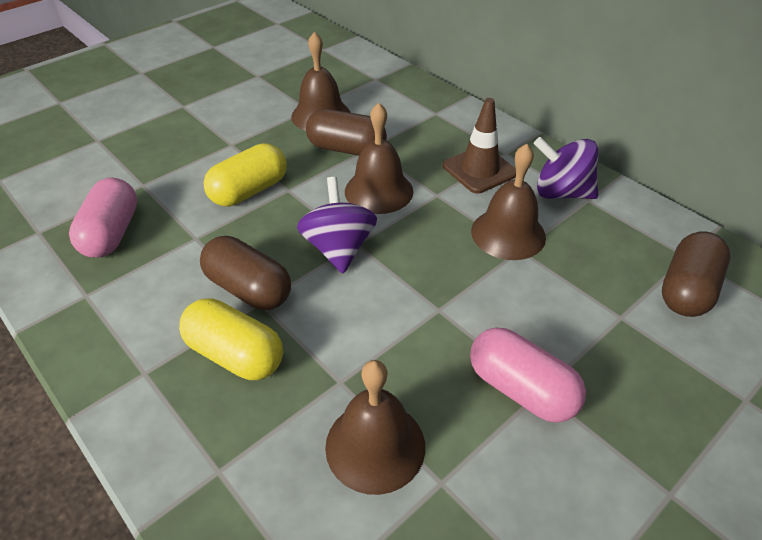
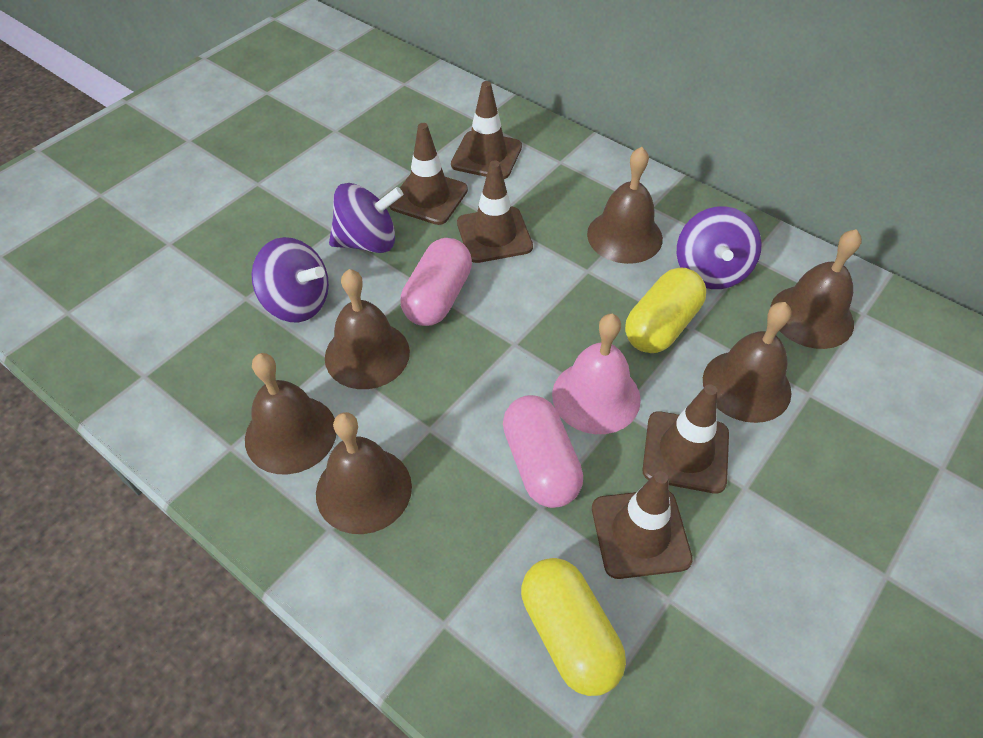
brown bell: [291,32,351,131] [325,360,425,495] [345,103,413,214] [471,144,546,260] = 4 -> [245,353,336,474] [316,412,412,534] [325,269,410,389] [587,147,663,264] [703,302,792,423] [771,229,862,349] = 6
brown capsule: [200,236,291,310] [306,109,387,156] [662,231,730,317] = 3 -> none = 0
brown traffic cone: [443,98,516,194] = 1 -> [389,123,468,225] [451,81,522,179] [457,160,533,263] [592,471,693,579] [643,384,729,494] = 5
pink bell: none = 0 -> [552,314,641,434] = 1
purple spinning top: [297,177,377,274] [534,137,598,199] = 2 -> [251,237,329,322] [329,183,403,253] [677,206,762,289] = 3

